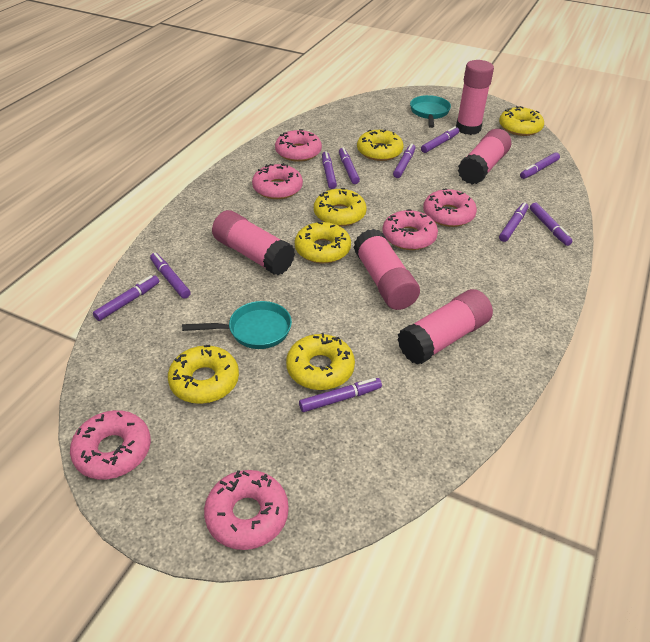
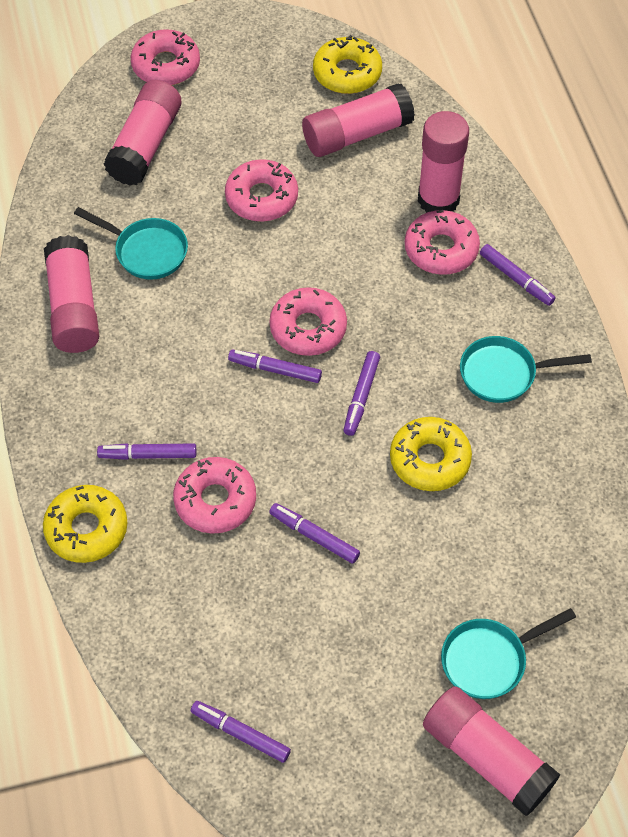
pink donut: [70,410,151,479] [204,470,289,550] [252,163,303,199] [275,129,322,162] [382,209,438,250] [423,188,477,227] = 6 -> [131,29,200,85] [173,457,256,534] [225,159,298,222] [270,287,347,356] [405,210,480,275] = 5
purple marker: [93,275,159,321] [150,253,191,299] [299,378,382,412] [322,151,337,189] [339,147,360,184] [393,143,416,178] [421,126,459,153] [499,202,529,242] [520,152,560,179] [530,203,572,246] = 10 -> [97,443,196,460] [191,701,291,763] [228,349,322,383] [269,503,360,564] [344,351,380,436] [480,244,556,306] = 6
turquoise pan: [182,301,292,349] [410,95,451,128] = 2 -> [74,207,188,280] [441,608,576,699] [460,336,592,403] = 3
yellow donut: [168,345,239,404] [286,333,355,390] [295,222,351,264] [314,188,367,226] [357,130,404,161] [499,106,544,136] = 6 -> [43,485,127,563] [313,35,382,94] [390,417,472,491] = 3

